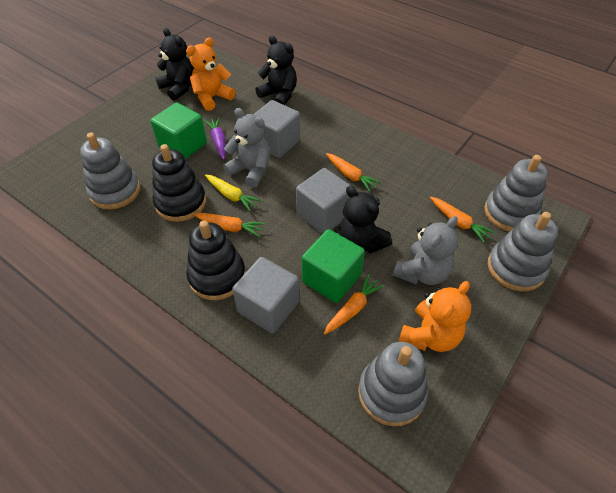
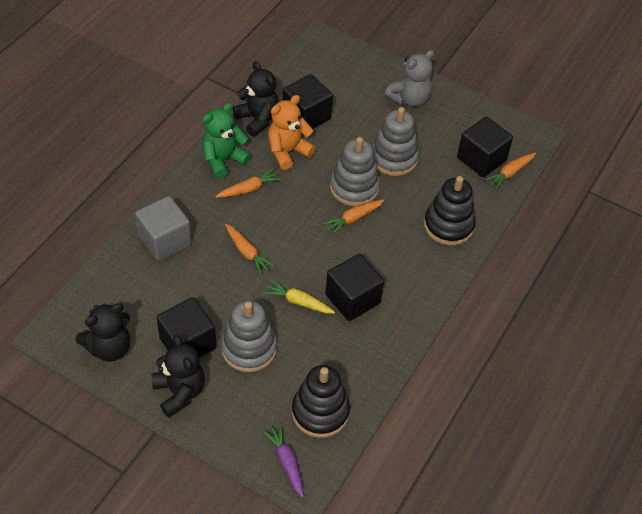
black cube: none = 0 -> [156,297,216,358] [283,74,333,129] [325,254,384,321] [457,116,513,177] = 4
green cube: [150,102,207,159] [302,229,365,303] = 2 -> none = 0
green teddy bear: none = 0 -> [202,103,251,179] = 1
grey cube: [232,257,299,334] [253,100,300,158] [296,168,350,234] = 3 -> [135,196,191,261] = 1
grey stacking toy: [80,133,140,209] [358,342,428,426] [484,155,548,232] [488,212,558,291] = 4 -> [221,301,277,372] [330,137,380,206] [372,107,419,176] = 3
grey teddy bear: [223,108,270,188] [393,216,458,285] = 2 -> [385,50,434,107] = 1
orange teddy bear: [186,37,235,111] [399,281,471,352] = 2 -> [268,95,316,170] = 1

